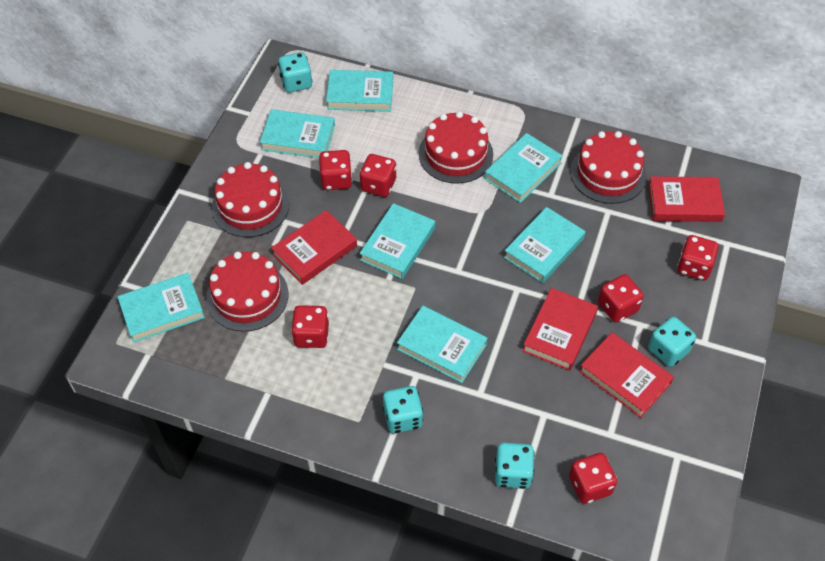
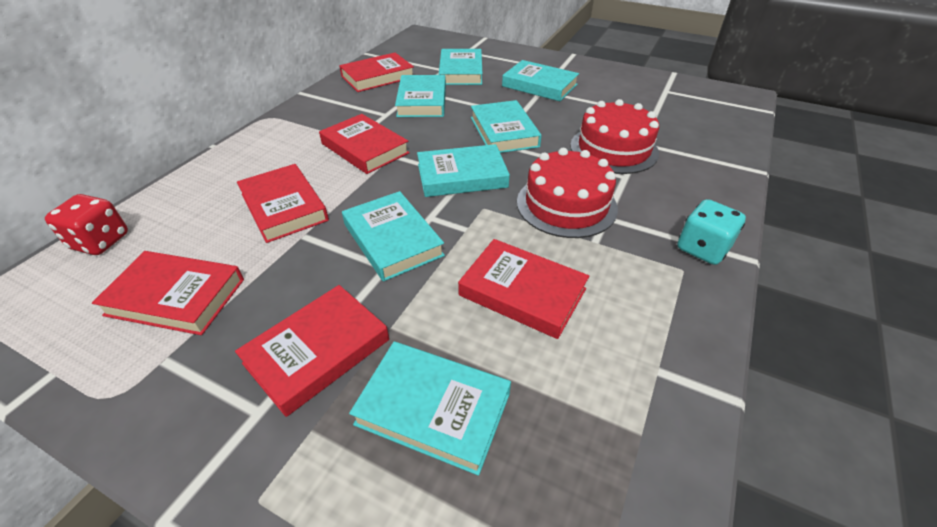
red book: [271,210,357,285] [523,288,598,371] [579,332,674,418] [648,176,725,222] = 4 -> [92,251,244,335] [235,285,389,417] [237,164,329,243] [319,114,410,174] [339,53,414,92] [458,239,589,339] = 6
red cake: [206,252,288,332] [212,162,289,237] [419,111,493,184] [570,131,646,204] = 4 -> [517,148,618,238] [570,99,659,174] = 2
red dice: [291,305,329,348] [319,150,352,190] [360,154,396,197] [569,453,617,504] [598,274,644,323] [677,235,718,280] = 6 -> [45,194,128,255] = 1
turquoise dice: [278,52,312,93] [383,386,423,433] [495,442,535,489] [648,317,696,367] = 4 -> [677,199,746,265] = 1

